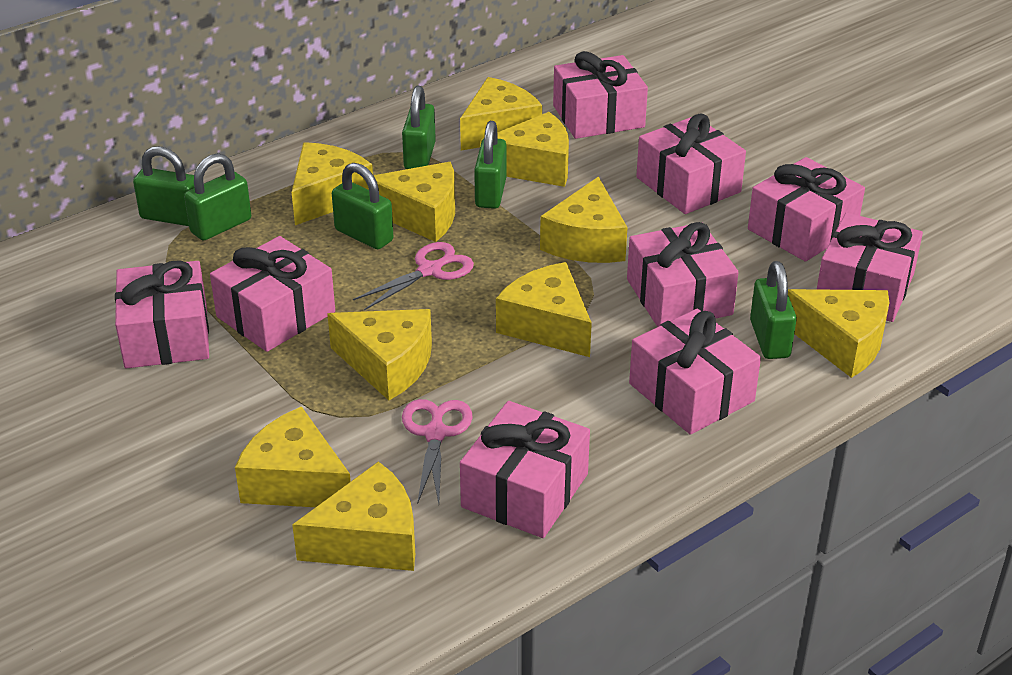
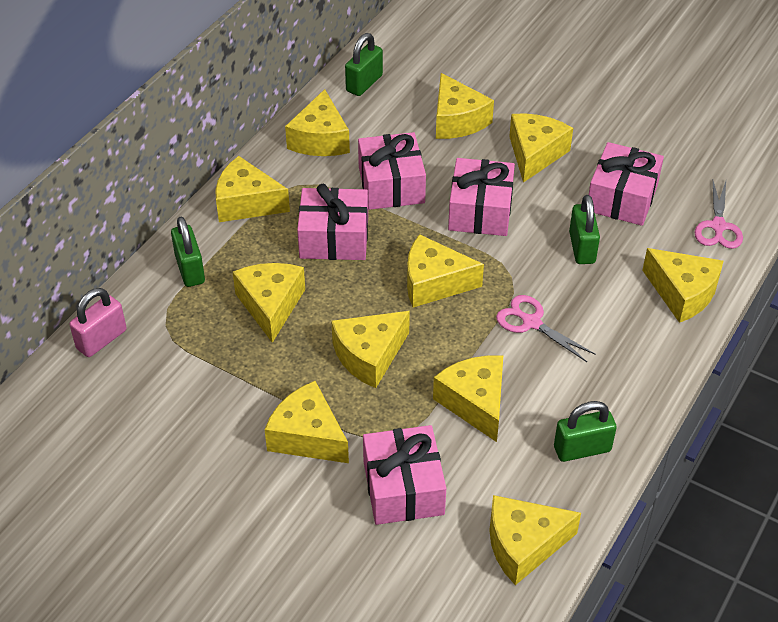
green padlock: [133,146,194,226] [184,153,251,241] [332,163,394,249] [402,86,436,169] [474,121,507,209] [750,261,797,359] = 6 -> [171,217,205,287] [345,33,383,96] [554,401,617,462] [569,195,600,264] = 4
pink gift: [115,260,209,368] [210,236,335,352] [460,401,590,538] [553,51,648,139] [627,222,739,327] [629,309,761,435] [636,114,746,214] [748,157,865,262] [817,213,923,322] = 9 -> [297,184,368,260] [358,132,426,210] [363,425,446,525] [448,158,515,236] [589,142,664,226] = 5
pink padlock: none = 0 -> [69,288,127,357] = 1
yellow cheese: [235,406,351,507] [292,142,373,225] [292,461,415,571] [327,309,432,400] [363,162,455,242] [460,77,542,150] [481,112,569,187] [496,262,592,357] [540,177,628,263] [788,289,890,378] = 10 -> [215,156,290,222] [233,263,305,343] [264,381,349,463] [285,89,350,156] [331,311,410,388] [407,234,484,307] [433,355,503,442] [436,73,494,139] [489,495,581,585] [509,113,573,183] [642,248,723,323] = 11

